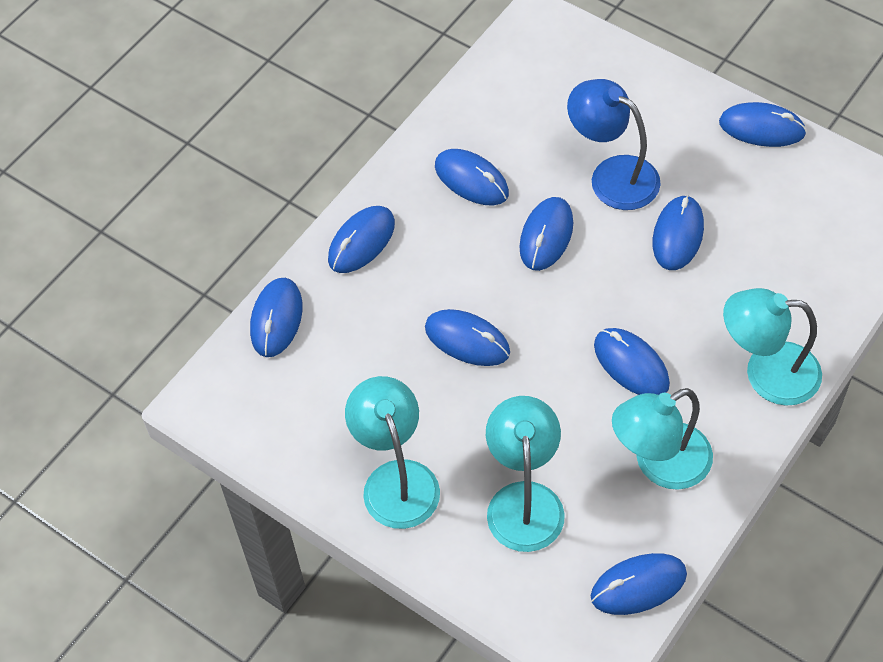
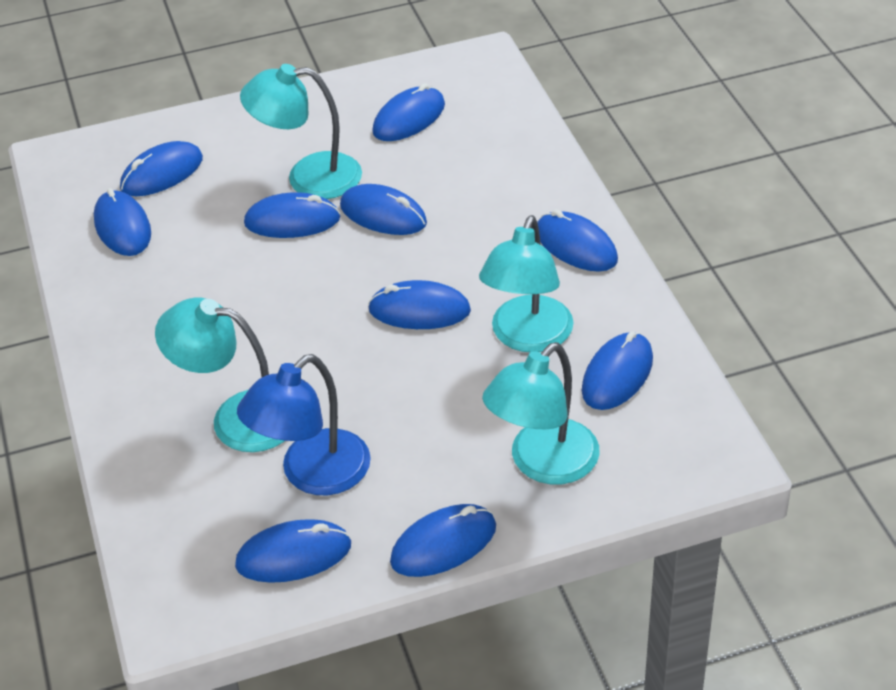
blue mouse: [250,278,303,357] [328,206,395,273] [425,309,510,366] [435,149,509,205] [519,197,573,271] [591,553,687,615] [594,328,670,395] [653,195,704,270] [719,102,807,147] = 9 -> [94,188,151,256] [120,141,203,196] [235,519,351,583] [244,192,340,238] [340,184,427,235] [368,280,471,329] [372,83,445,141] [390,504,496,577] [537,209,618,272] [582,331,653,410] = 10

